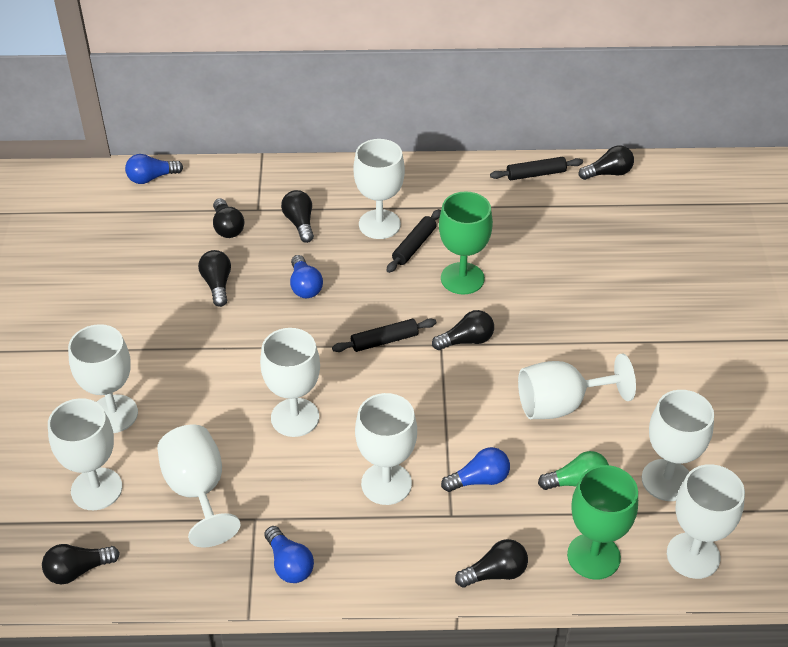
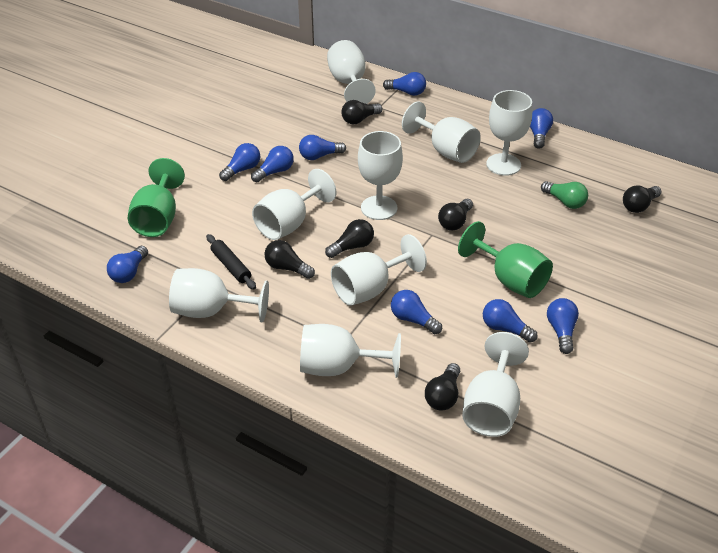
black light bulb: [42,544,120,585] [198,250,231,307] [213,198,244,238] [281,190,314,243] [432,310,494,350] [455,539,528,587] [579,145,634,180] = 7 -> [264,240,315,279] [325,219,374,258] [341,100,382,124] [425,363,460,410] [438,199,473,231] [623,186,661,213] = 6
black rolling pin: [332,318,436,352] [387,209,441,273] [490,157,583,180] = 3 -> [206,234,256,290] = 1
blue light bulb: [125,154,183,184] [265,526,314,583] [290,255,323,298] [441,447,510,492] = 4 -> [107,246,148,283] [219,143,260,181] [251,146,294,182] [299,135,346,160] [383,72,426,96] [391,290,442,334] [483,299,538,343] [530,108,553,149] [547,298,579,354] = 9

